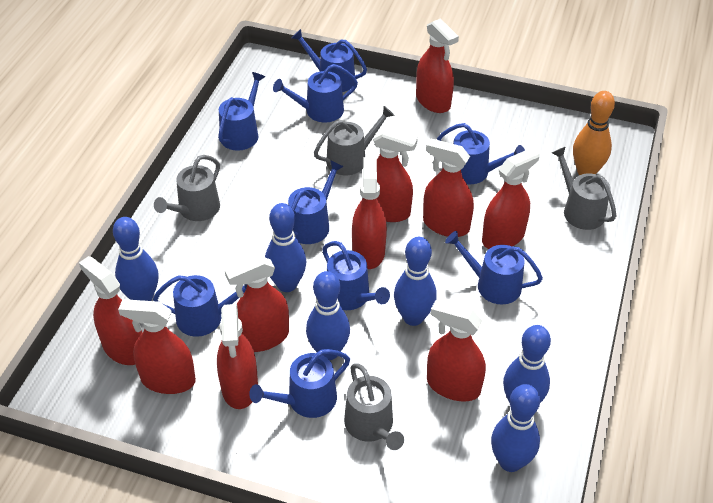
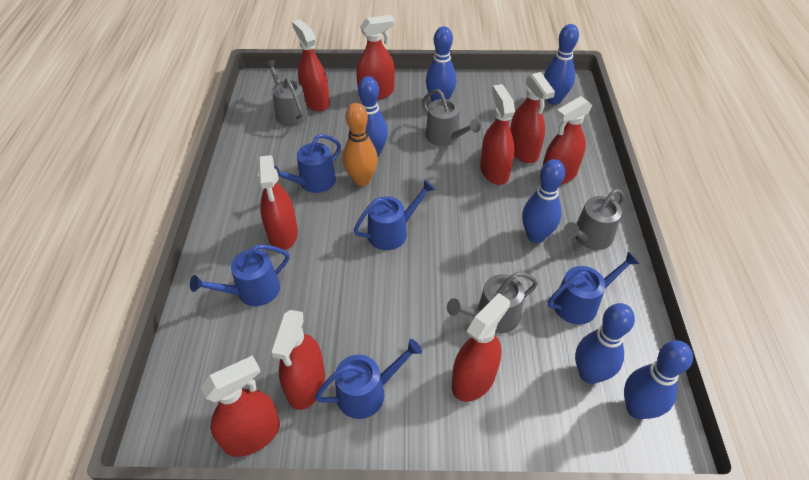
blue watering can: [153,275,247,337] [218,72,265,151] [249,349,350,418] [273,64,358,123] [288,160,344,244] [292,29,367,92] [322,241,390,310] [437,123,525,184] [445,231,543,304] = 9 -> [190,245,289,306] [274,134,341,193] [315,339,422,419] [354,180,435,250] [548,252,639,325] = 5
red spray bottle: [79,256,142,365] [118,299,196,394] [217,304,258,409] [225,256,289,352] [352,157,387,269] [373,127,418,222] [416,18,459,113] [423,139,474,237] [427,300,486,402] [482,148,540,249] = 10 -> [201,355,280,457] [258,155,298,250] [270,310,325,410] [292,19,330,111] [356,15,395,100] [452,293,510,402] [480,84,515,185] [510,72,555,163] [543,96,593,185] = 9

